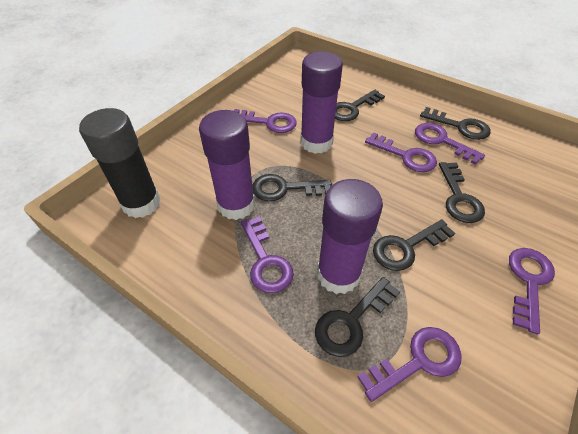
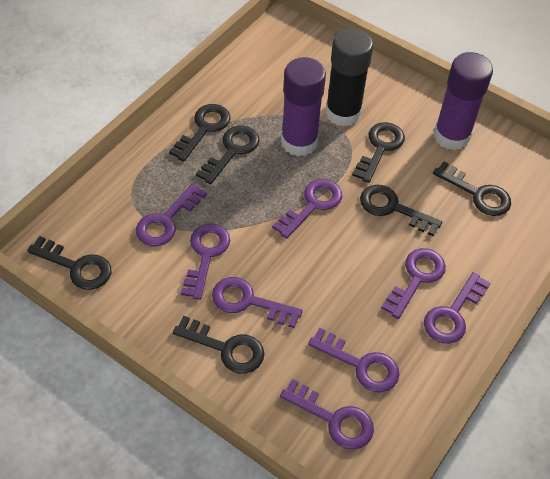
black key: [252,174,332,201] [315,277,400,357] [335,90,385,121] [373,219,455,271] [420,107,491,140] [439,162,485,223] = 6 -> [27,236,111,290] [169,104,231,162] [173,316,264,374] [196,126,259,184] [352,122,405,183] [360,185,442,236] [433,161,511,216] = 7
purple glue stick: [199,110,255,220] [301,51,343,154] [317,179,383,294] = 3 -> [281,57,326,156] [434,52,493,151] = 2
purple key: [234,109,297,133] [241,216,294,293] [357,327,462,402] [365,132,437,172] [415,123,485,165] [509,248,555,334] = 6 -> [136,183,207,246] [181,224,230,300] [212,277,303,328] [272,179,342,239] [280,379,374,450] [308,328,400,392] [381,248,446,319] [424,272,490,344] = 8

